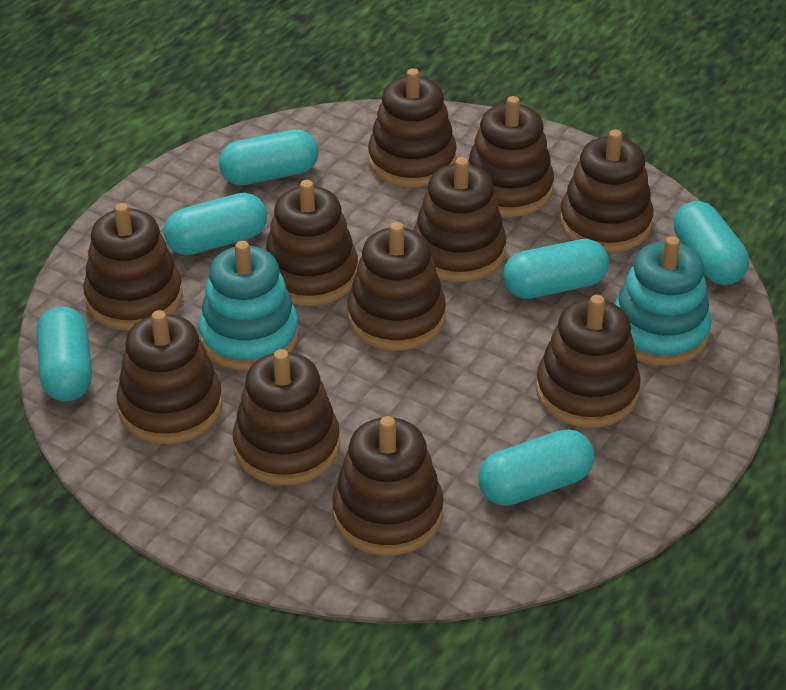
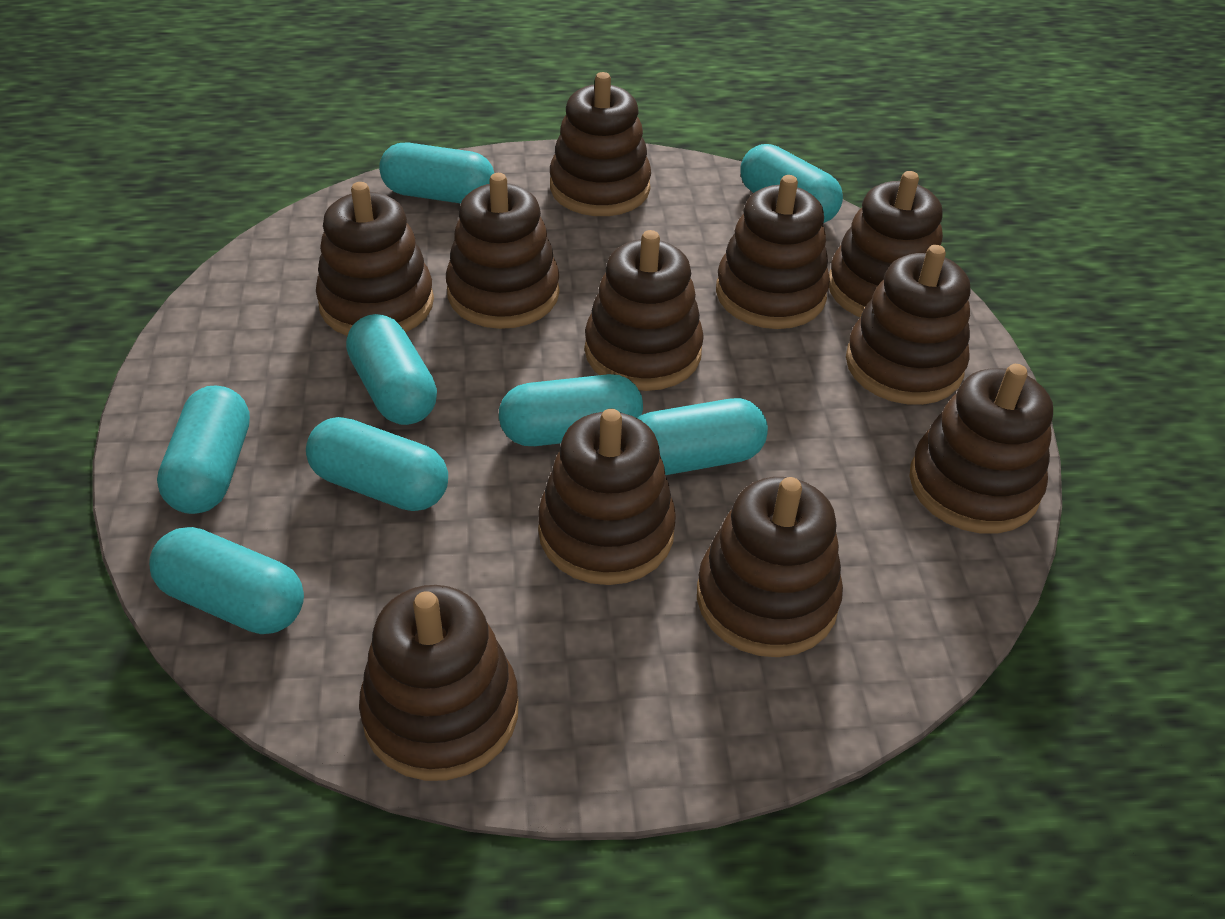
turquoise capsule: [37,307,92,401] [164,193,267,255] [219,130,319,186] [478,429,594,506] [503,239,609,299] [674,201,749,285] = 6 -> [149,527,304,634] [157,386,250,514] [306,417,448,511] [346,314,437,425] [379,143,494,204] [499,374,643,446] [637,398,768,475] [740,144,843,223] = 8
turquoise stacking toy: [198,241,299,371] [614,236,711,366] = 2 -> none = 0

